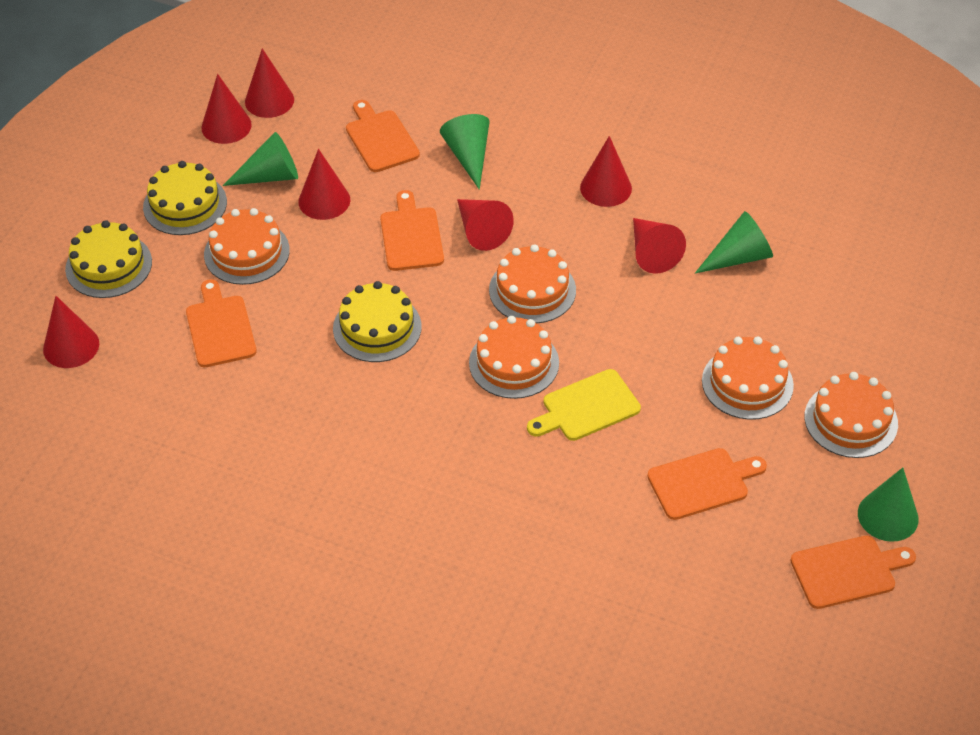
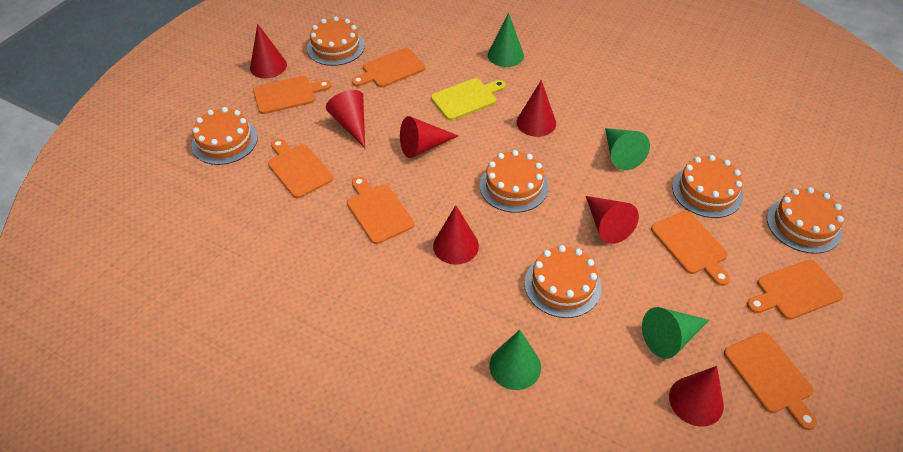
orange cake: [204,208,290,285] [469,316,559,399] [489,244,576,323] [702,336,794,420] [804,372,898,458] = 5 -> [191,107,258,165] [307,17,365,66] [480,150,548,213] [525,245,602,318] [672,155,743,218] [767,187,844,254] = 6
orange cutting board: [186,279,257,367] [346,100,420,172] [380,190,444,271] [647,448,767,520] [790,536,916,609] = 5 -> [253,76,331,114] [268,139,333,198] [347,176,414,244] [352,48,425,87] [651,211,730,286] [724,332,817,430] [747,260,844,320] = 7
yellow cake: [65,220,152,298] [143,161,227,235] [333,281,422,362] = 3 -> none = 0

